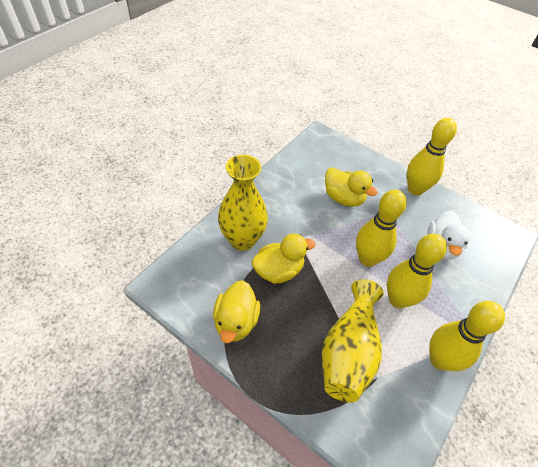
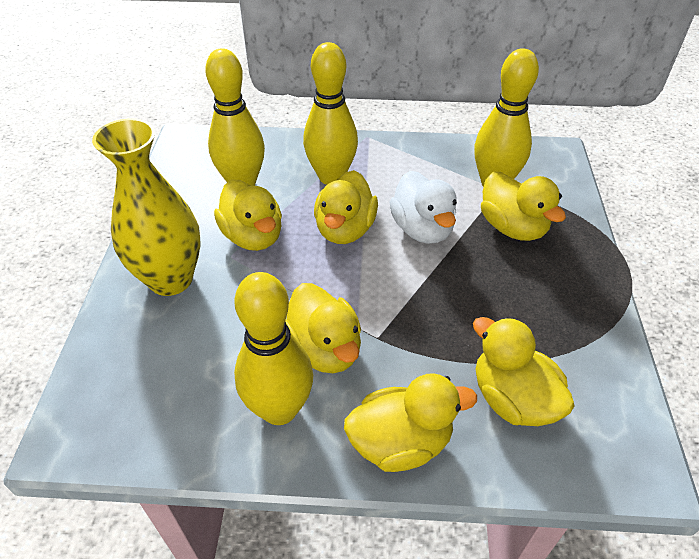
yellow duck: [213,280,260,343] [252,234,315,284] [325,167,378,207] = 3 -> [214,179,282,251] [285,283,361,373] [314,170,378,244] [344,373,477,472] [473,317,574,426] [481,172,566,241] = 6
yellow vase: [218,155,268,251] [322,279,384,403] = 2 -> [92,118,201,296] = 1

